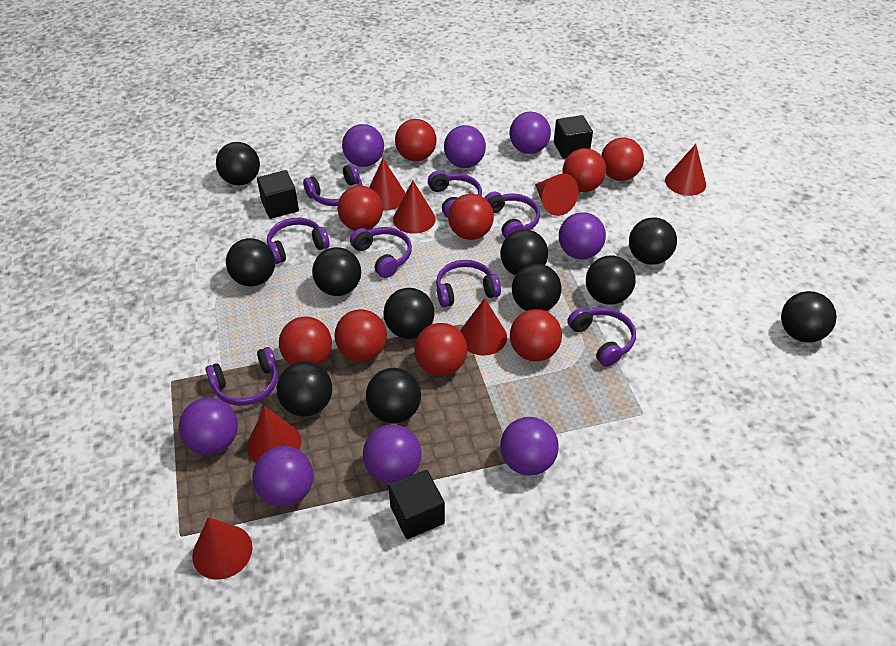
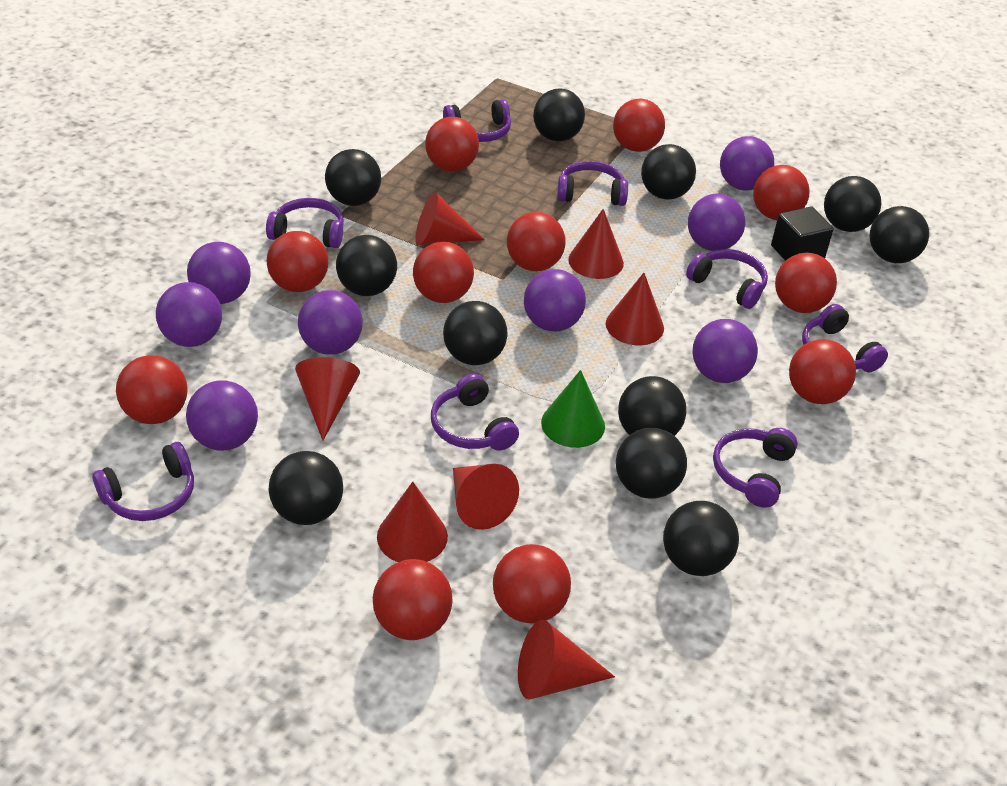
black cube: [257,170,299,219] [388,470,445,539] [554,115,593,159] = 3 -> [771,206,834,261] = 1
green cone: none = 0 -> [541,370,605,448] = 1
red ball: [279,316,332,365] [334,309,387,362] [337,186,383,231] [395,119,437,161] [414,323,467,376] [448,194,494,240] [510,309,562,361] [563,148,606,192] [601,138,644,181] = 9 -> [116,355,188,424] [267,231,329,292] [373,559,453,640] [413,242,474,303] [425,117,479,172] [493,544,571,624] [507,212,565,271] [613,99,665,152] [753,165,810,220] [775,253,837,313] [789,339,856,404] = 11

